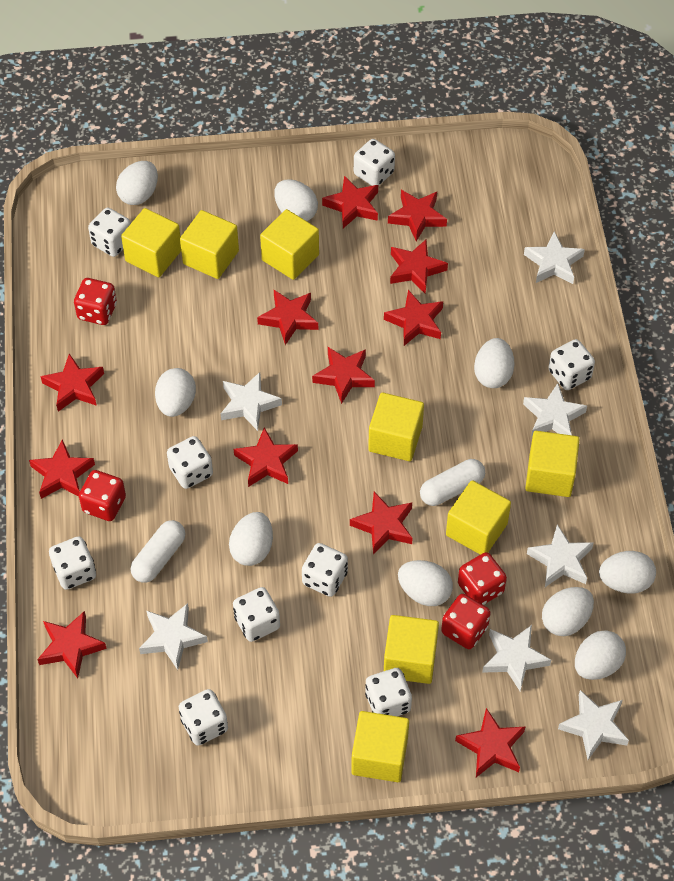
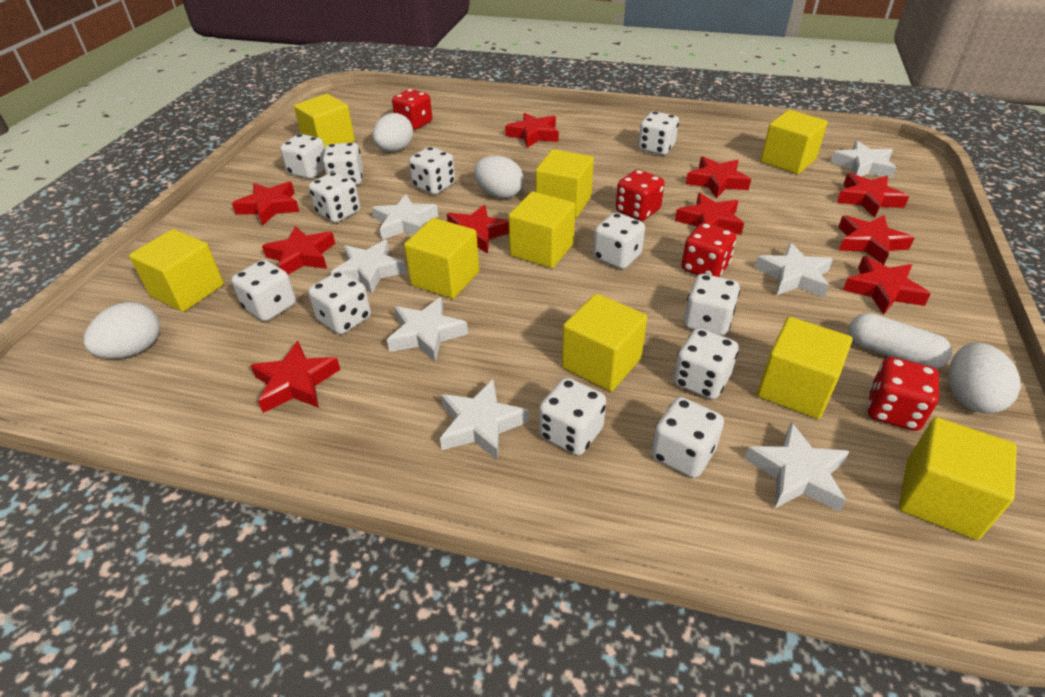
red star: [29,440,95,499] [37,611,107,678] [40,353,104,412] [234,427,298,487] [257,290,318,345] [312,347,375,404] [322,176,378,228] [350,492,413,555] [384,290,443,346] [388,190,447,241] [390,240,448,294] [455,708,525,777] = 12 -> [232,182,300,226] [250,341,341,413] [262,226,335,275] [447,205,509,254] [505,113,559,148] [675,193,744,235] [686,157,751,199] [837,173,909,218] [838,215,914,265] [843,256,931,315] = 10
white capsule: [131,520,185,583] [420,459,485,506] = 2 -> [848,313,952,369] = 1
white dice: [49,536,96,590] [88,208,131,257] [167,436,213,489] [179,689,228,746] [233,587,280,642] [302,543,348,597] [354,139,395,186] [365,668,412,716] [548,339,595,390] = 9 -> [232,260,296,321] [280,134,325,179] [308,271,371,334] [309,172,360,223] [322,143,363,185] [409,147,455,195] [539,377,606,455] [593,213,645,269] [638,111,679,155] [651,397,724,478] [673,328,738,399] [684,274,740,336] = 12
white egg: [116,161,158,205] [155,368,196,417] [229,512,273,566] [274,179,318,221] [398,560,453,606] [474,338,514,388] [542,587,594,636] [575,630,626,680] [599,551,656,594] = 9 -> [84,302,160,358] [372,113,413,152] [474,156,524,198] [948,343,1021,414] = 4
yellow cube: [121,208,181,277] [180,210,239,279] [260,209,319,280] [351,711,409,782] [368,392,424,461] [384,615,439,684] [446,480,511,555] [525,431,580,497] = 8 -> [129,229,224,312] [294,94,355,147] [404,218,479,299] [508,191,576,268] [535,149,594,217] [562,293,647,392] [757,317,852,419] [761,110,828,174] [899,417,1017,540] = 9

